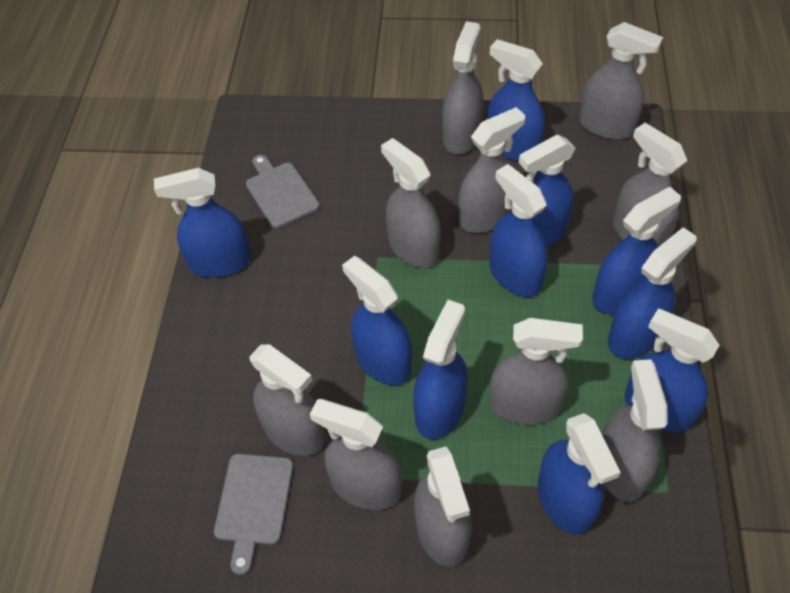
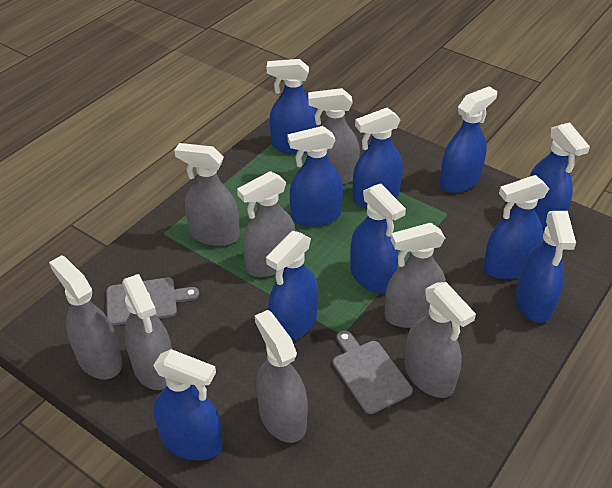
grey spray bottle: [249,344,325,456] [310,399,402,510] [381,138,441,268] [414,446,472,567] [442,21,484,154] [458,107,525,233] [489,318,583,425] [579,22,663,140] [602,359,667,502] [613,123,687,247] = 10 -> [49,255,122,379] [122,274,172,390] [174,143,240,246] [237,171,296,277] [255,310,308,443] [308,88,360,185] [384,223,446,328] [404,282,476,398] = 8

